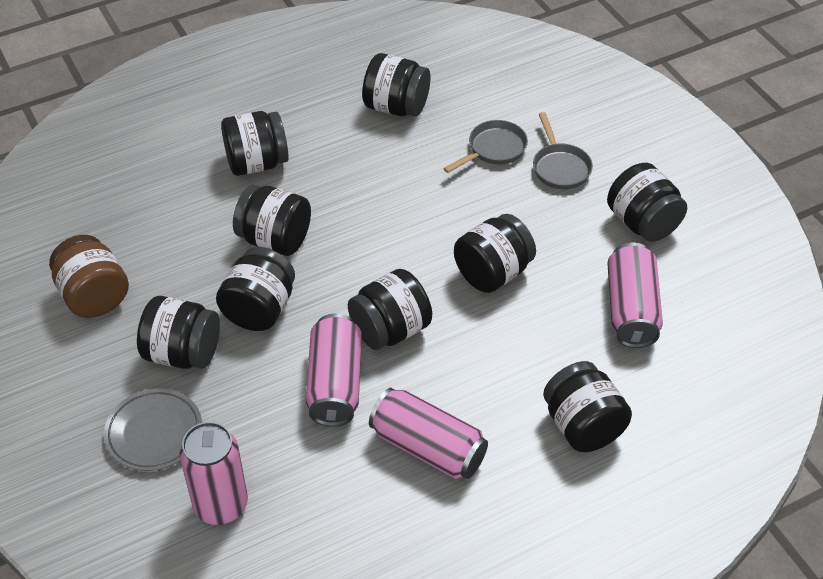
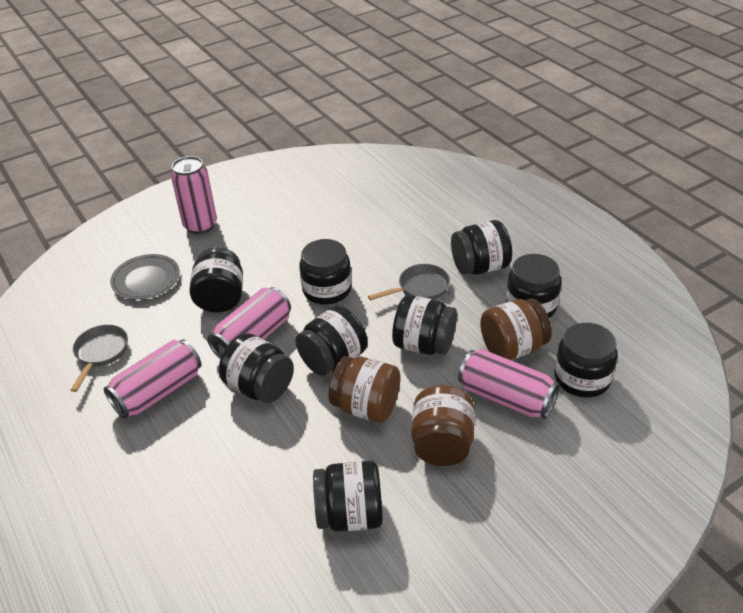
brown jar: [49,235,129,318] = 1 -> [329,356,400,423] [412,385,475,466] [480,298,552,360] = 3

